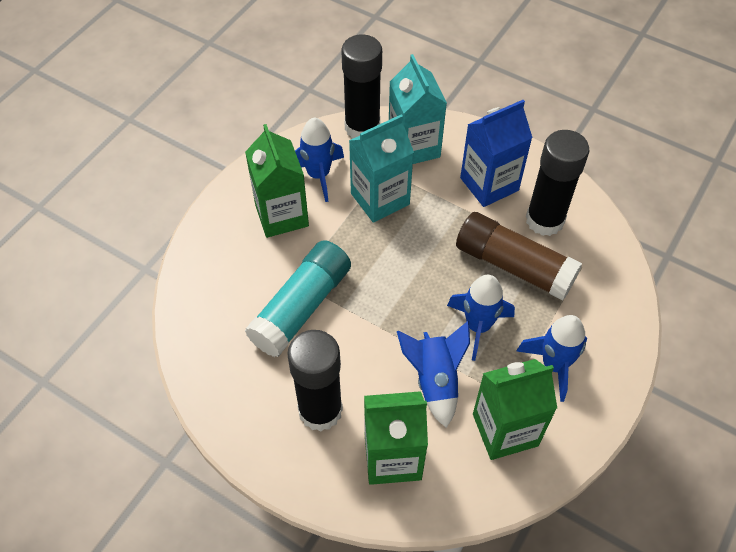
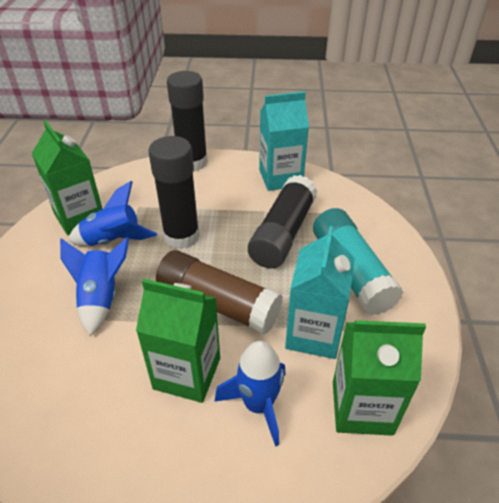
blue carton: [460,100,532,207] = 1 -> none = 0
blue rocket: [295,118,344,202] [397,321,470,428] [447,275,515,361] [517,315,587,402] = 4 -> [60,237,129,336] [68,181,157,246] [214,341,286,447] = 3

